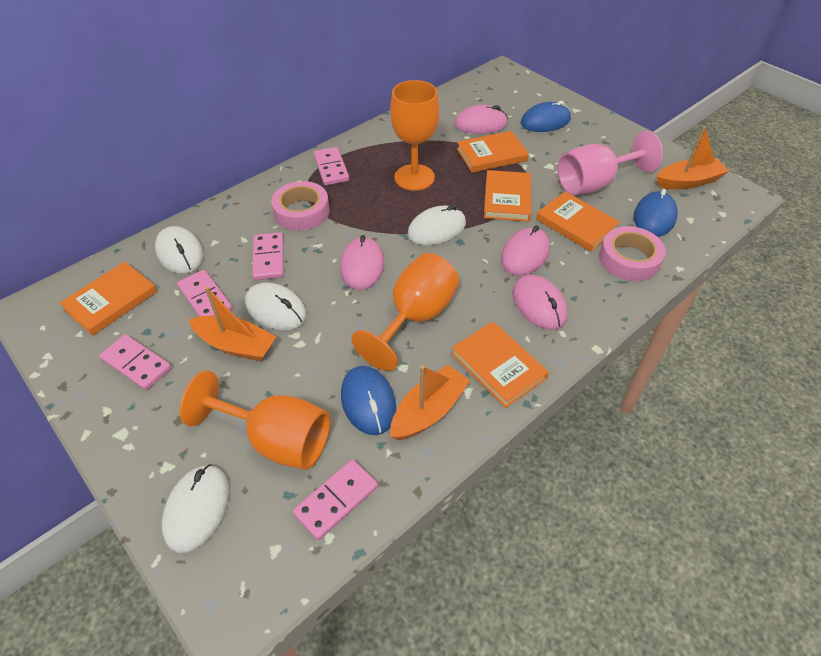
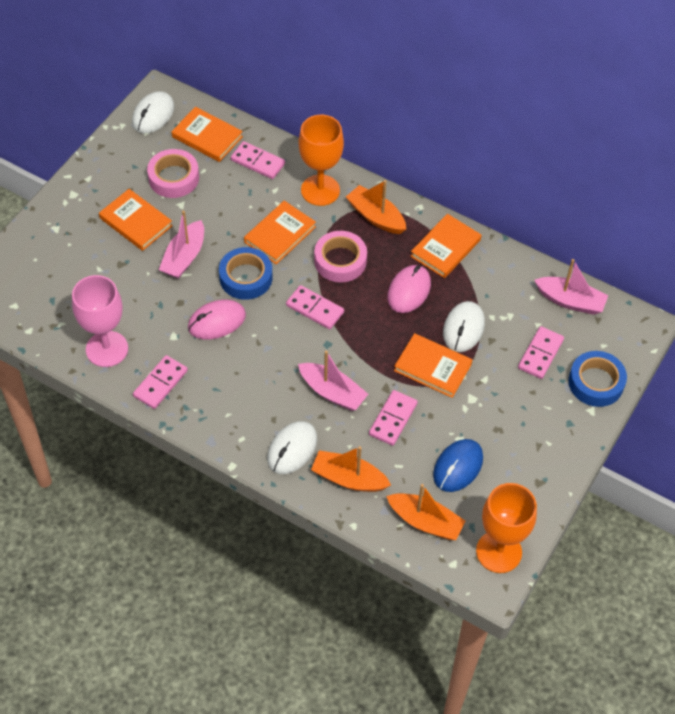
blue mouse: [341,366,396,435] [521,101,571,132] [634,189,678,237] = 3 -> [433,439,483,492] = 1
blue tape: none = 0 -> [219,247,272,300] [568,351,627,407] = 2
orange goblet: [180,371,330,470] [351,253,459,371] [390,80,439,191] = 3 -> [299,115,344,206] [476,483,537,573] = 2
pink boat: none = 0 -> [159,211,204,279] [298,350,368,411] [534,259,608,315] = 3
pink mouse: [340,235,384,290] [454,105,508,134] [501,226,550,276] [512,274,567,330] = 4 -> [188,300,246,339] [387,265,431,313] = 2
white mouse: [155,226,203,274] [162,464,229,553] [245,282,307,330] [408,205,466,245] = 4 -> [132,91,174,133] [267,421,317,474] [443,301,485,352] = 3

